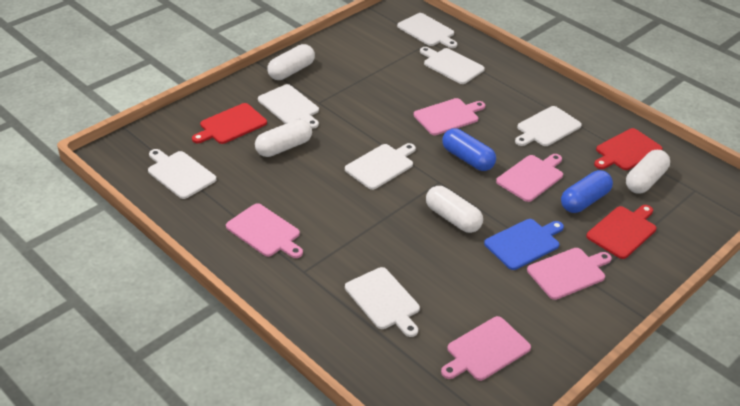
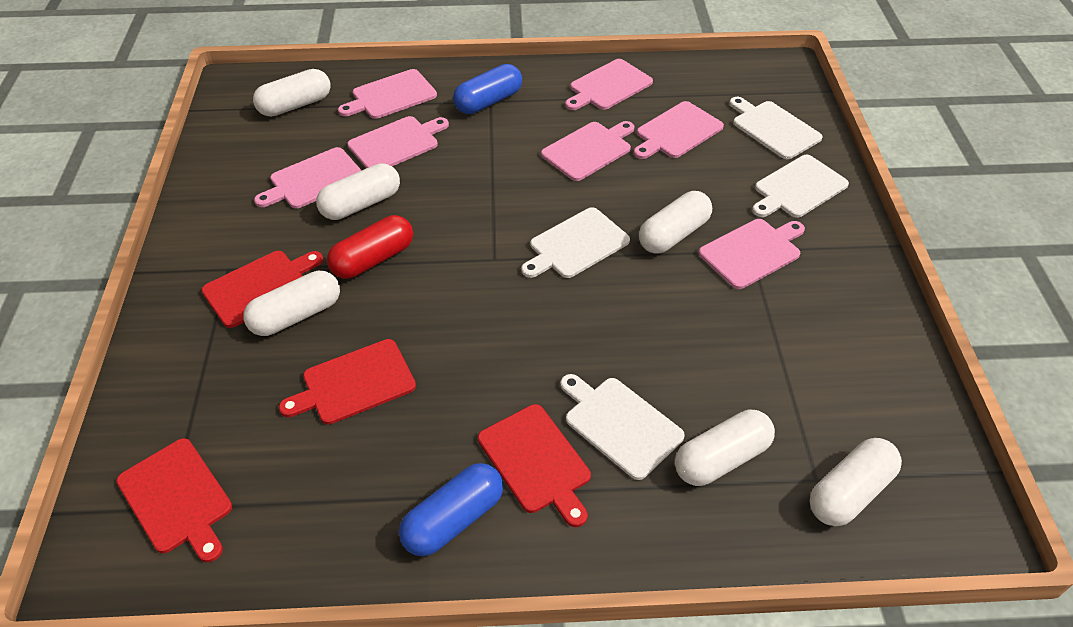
blue cutting board: [484,219,564,270] = 1 -> none = 0
pink cutting board: [226,203,303,258] [414,98,485,135] [441,316,531,381] [496,154,563,202] [527,248,612,300] = 5 -> [254,147,362,209] [338,69,437,119] [347,116,449,168] [541,121,634,181] [565,59,653,110] [634,101,724,159] [699,219,805,289] = 7
red capsule: none = 0 -> [327,215,413,279] = 1
red cutting board: [192,103,267,144] [586,205,656,259] [594,128,663,170] = 3 -> [116,438,232,563] [201,251,323,328] [279,339,416,425] [478,404,591,527] = 4
white capsule: [255,119,312,157] [267,44,315,80] [426,186,483,233] [626,150,670,194] = 4 -> [243,270,340,336] [253,69,330,117] [316,163,400,220] [639,191,712,254] [675,410,775,486] [810,438,902,526] = 6
white cutting board: [148,149,216,199] [258,84,319,129] [345,143,416,190] [345,267,420,337] [397,13,457,48] [420,47,485,84] [515,106,582,146] = 7 -> [521,207,630,278] [560,374,685,480] [729,97,823,159] [752,155,849,218] = 4

